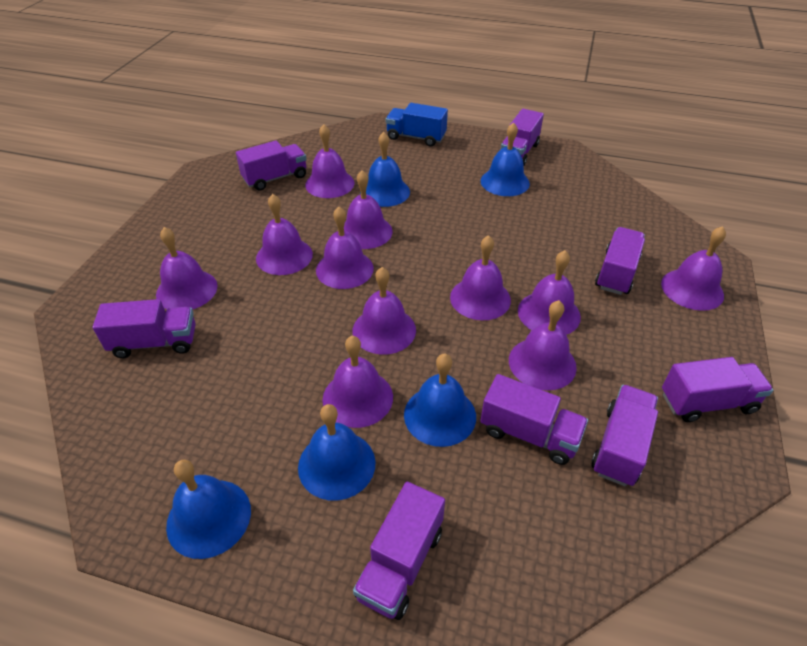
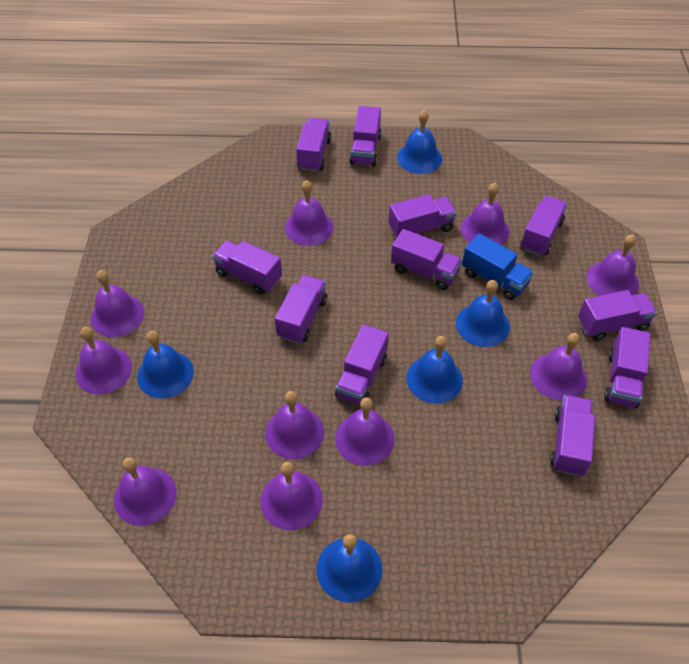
purple bell: [156,227,218,310] [256,194,313,275] [305,124,354,198] [316,207,374,289] [323,336,393,428] [344,170,393,249] [352,267,416,355] [450,235,511,320] [509,300,577,390] [518,250,581,335] [661,226,726,311] = 11 -> [75,327,132,394] [91,270,144,337] [114,457,177,526] [260,462,323,530] [265,391,324,459] [285,180,333,246] [335,397,395,466] [460,183,510,245] [530,333,587,401] [587,234,639,296] = 10
purple truck: [93,299,196,358] [236,140,307,191] [353,482,445,620] [480,374,588,465] [501,109,544,165] [591,385,658,486] [595,227,645,295] [662,357,773,422] = 8 -> [212,240,282,295] [275,275,327,344] [296,118,332,172] [335,324,389,404] [349,106,382,166] [389,194,457,238] [391,229,462,290] [520,196,567,256] [550,395,595,476] [578,290,657,341] [604,327,650,408] = 11

